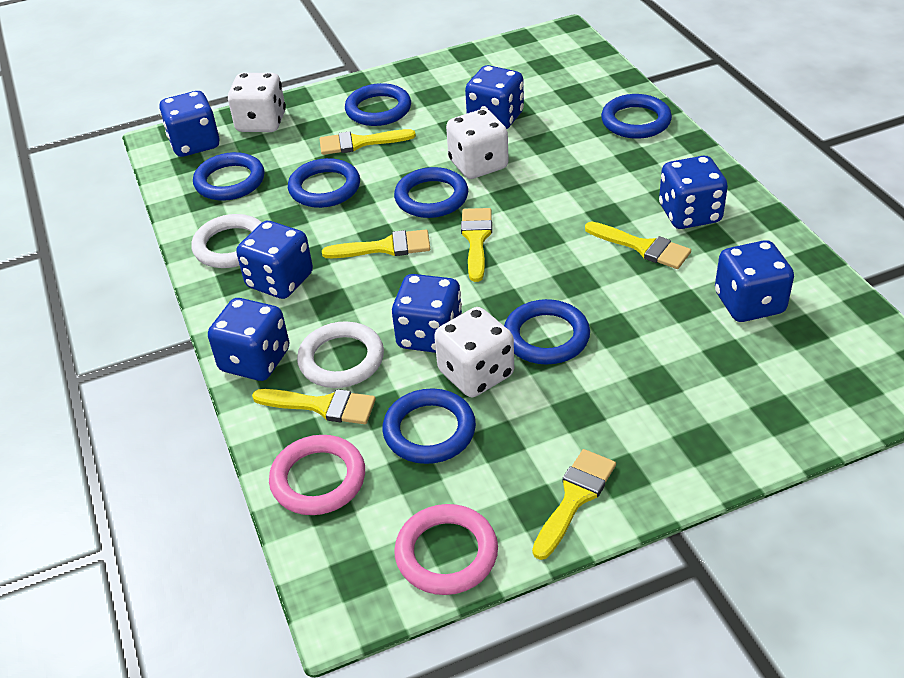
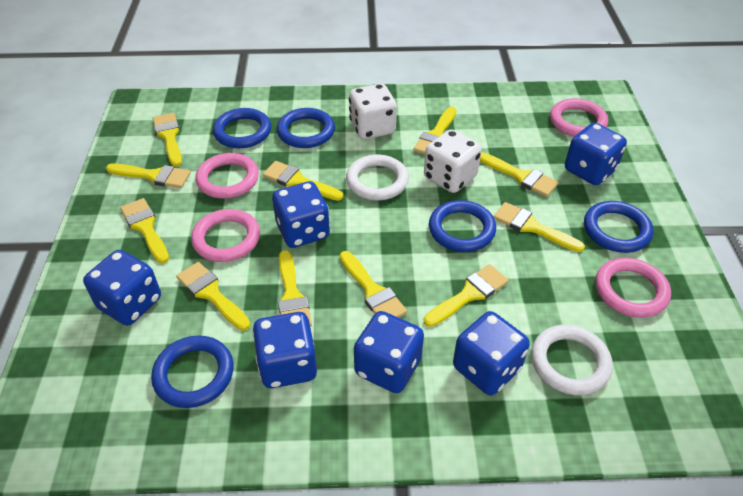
blue dice: [159,91,220,157] [208,298,289,381] [236,221,313,299] [392,274,462,353] [465,65,524,129] [659,156,728,229] [715,240,794,322] = 7 -> [83,250,161,326] [252,312,317,388] [272,181,330,248] [354,311,424,393] [453,311,530,395] [565,123,627,185] = 6
blue ring: [193,152,265,201] [288,158,360,208] [345,83,411,126] [382,388,476,464] [394,167,468,218] [504,299,590,365] [601,94,672,139] = 7 -> [151,335,234,408] [213,108,271,148] [277,108,335,148] [429,200,496,252] [584,201,653,253] = 5
pink ring: [269,435,365,515] [394,504,498,595] = 2 -> [191,209,260,262] [196,153,259,199] [550,98,608,137] [595,258,671,318] = 4
white dice: [227,73,286,132] [434,307,514,397] [446,109,509,179] = 3 -> [349,84,397,139] [424,130,482,193] = 2
yellow brush: [252,389,376,424] [320,129,416,155] [322,229,430,258] [461,208,492,282] [532,449,616,560] [585,221,691,269] = 6 -> [106,163,191,188] [120,198,169,263] [153,113,182,167] [176,262,250,331] [263,161,343,201] [278,250,312,327] [340,251,407,318] [413,107,457,154] [424,264,509,327] [480,152,559,197] [494,202,585,252] = 11

